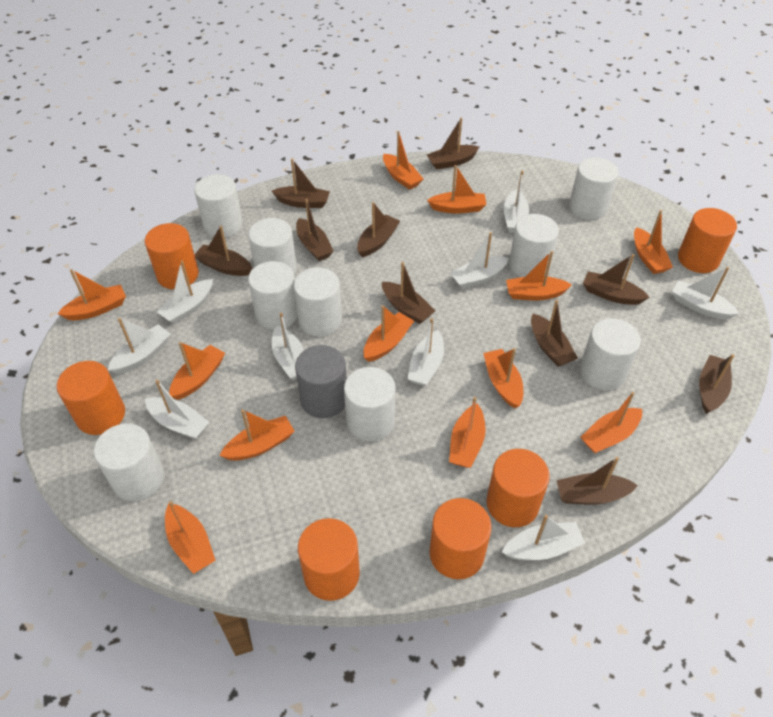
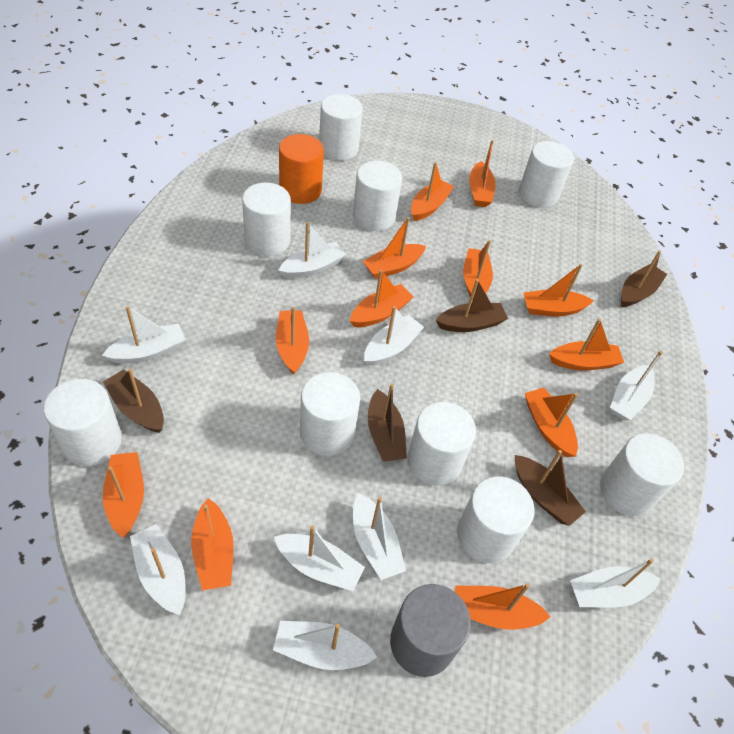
brown boat: [194,226,252,276] [272,159,330,208] [296,199,334,261] [357,202,400,257] [382,262,435,324] [427,118,479,170] [531,300,578,367] [557,457,638,505] [583,254,650,305] [699,354,735,414] = 10 -> [103,369,164,433] [368,384,407,462] [436,279,508,332] [515,450,586,526] [621,251,667,307] = 5
orange cylinder: [57,361,125,435] [145,223,199,289] [298,518,360,601] [429,498,492,579] [486,449,550,527] [678,208,737,273] = 6 -> [279,134,324,204] = 1

